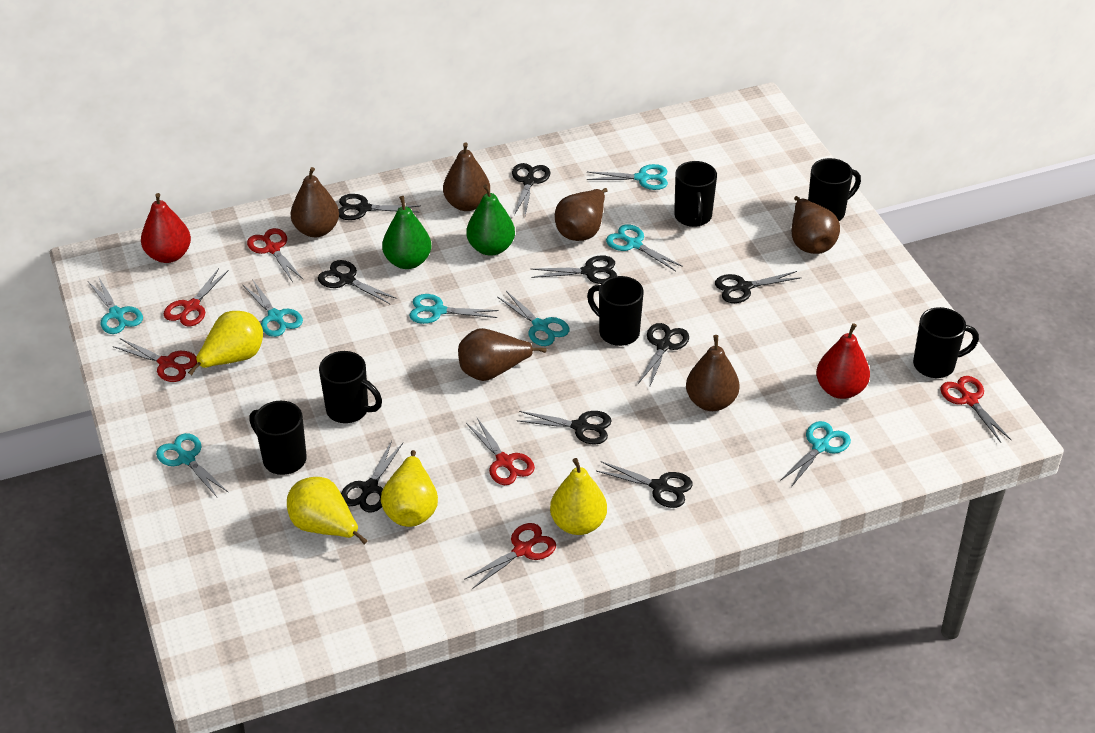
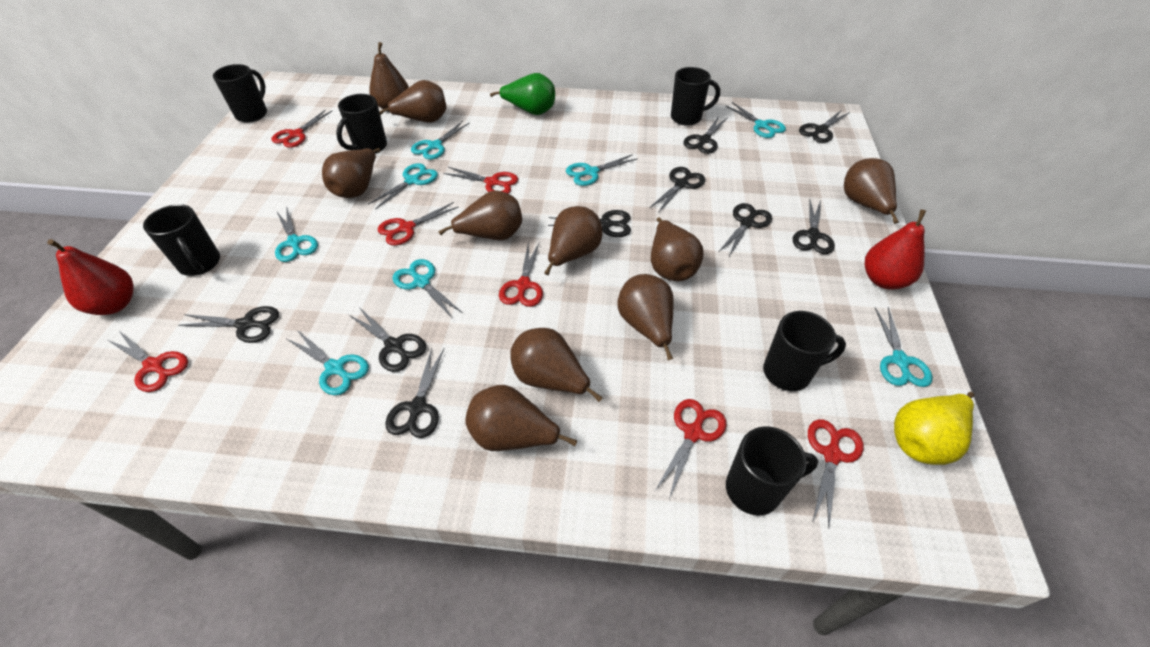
brown pear: [290,167,339,237] [443,143,490,211] [458,328,547,381] [555,188,608,241] [686,335,740,411] [792,196,840,254] = 6 -> [322,148,380,198] [369,42,409,112] [379,80,446,123] [438,190,522,240] [465,385,577,451] [510,328,603,402] [544,206,603,275] [618,274,674,360] [651,217,704,281] [844,158,899,224] = 10
green pear: [382,196,431,269] [466,184,515,256] = 2 -> [490,73,555,115] = 1
red scissors: [113,338,197,382] [164,268,229,326] [247,228,303,282] [464,523,556,588] [466,418,535,485] [940,376,1011,443] = 6 -> [108,331,188,392] [272,109,332,148] [378,202,459,245] [443,167,518,194] [499,241,543,307] [655,399,727,499] [808,419,863,528] = 7
yellow pear: [188,311,263,375] [287,477,368,544] [381,450,438,527] [550,458,607,535] = 4 -> [894,392,974,465] = 1

